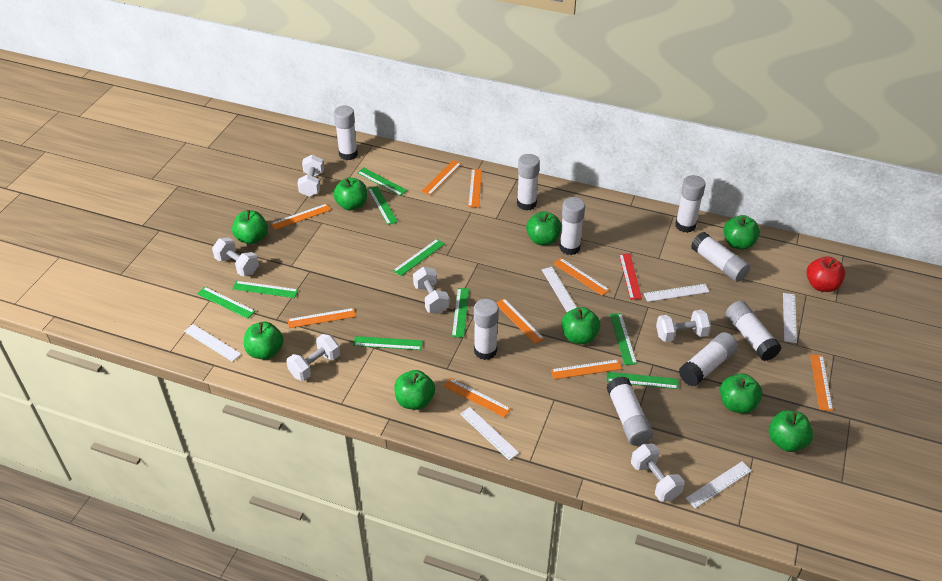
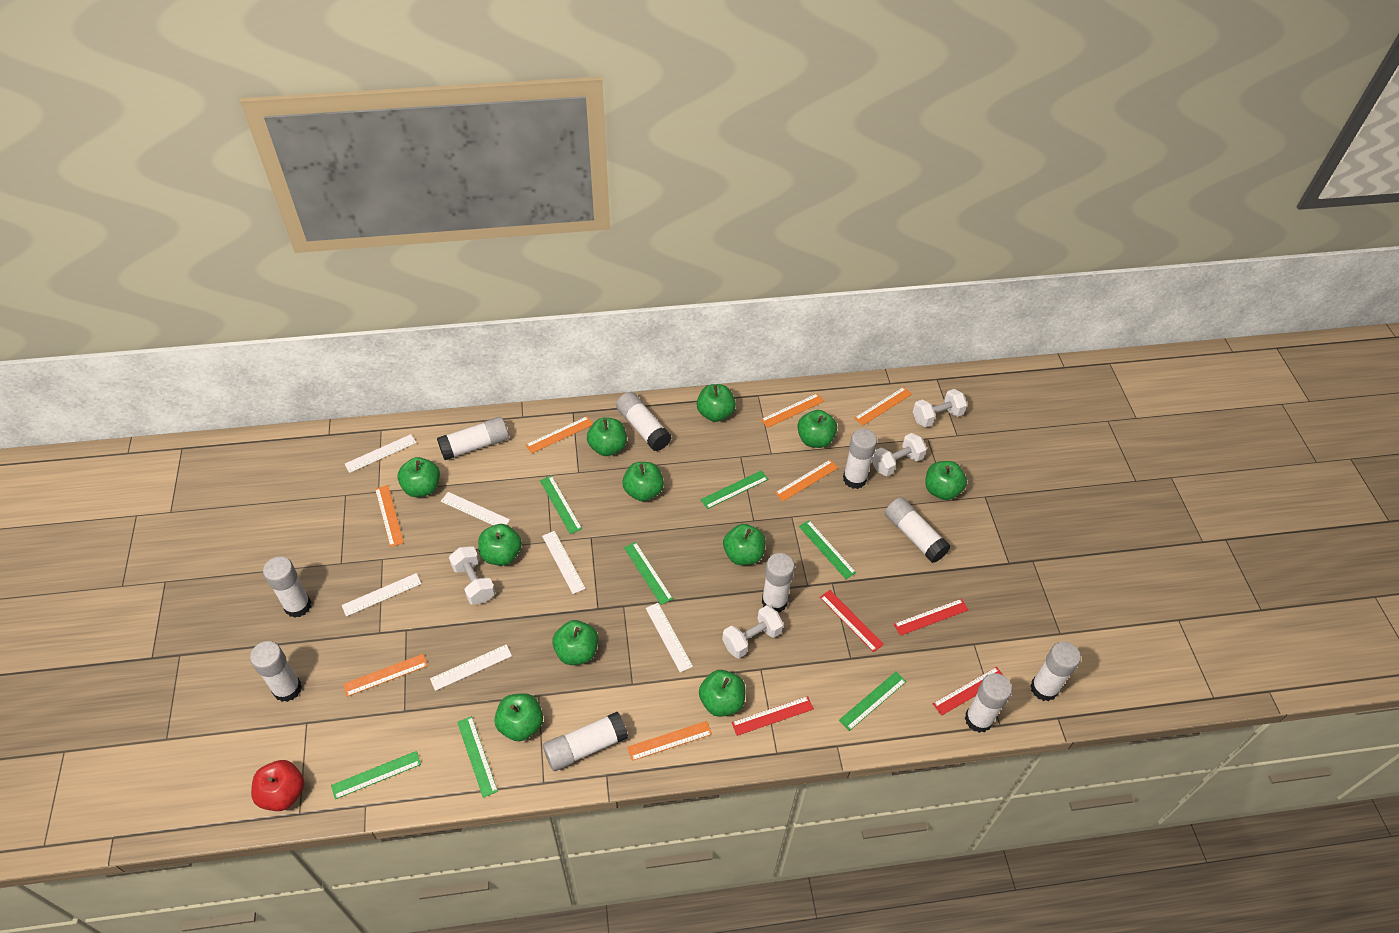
green apple: [232,210,268,245] [244,322,284,360] [333,177,367,211] [394,370,435,410] [526,211,561,245] [561,307,600,344] [720,373,762,414] [723,215,760,249] [769,410,813,452] = 9 -> [398,457,440,497] [478,524,522,566] [494,693,543,741] [552,620,598,665] [587,418,627,456] [622,462,664,502] [697,384,736,422] [699,670,745,717] [723,524,766,565] [797,410,837,448] [925,461,967,500] = 11
green ruler: [197,287,255,319] [232,281,298,298] [353,336,423,350] [357,168,407,196] [368,186,398,225] [393,239,445,276] [452,288,469,338] [607,372,679,389] [610,313,637,365] = 9 -> [331,751,421,799] [457,716,498,798] [540,475,582,534] [624,542,673,605] [701,470,768,509] [799,520,856,579] [839,672,907,731] = 7
orange ruler: [271,204,331,230] [287,308,356,328] [421,160,461,195] [444,378,511,418] [468,169,482,207] [496,298,545,344] [551,359,622,379] [553,258,610,296] [810,354,833,411] = 9 -> [343,654,428,697] [375,485,404,547] [526,416,593,454] [627,721,712,761] [761,393,824,428] [775,460,838,501] [855,387,912,426] = 7
red ruler: [619,253,642,300] = 1 -> [731,696,814,736] [820,590,884,652] [894,599,968,636] [933,667,1004,716] = 4
white dumbbell: [212,237,259,276] [286,334,340,381] [297,155,324,197] [413,267,449,314] [631,444,685,502] [656,310,711,342] = 6 -> [449,546,495,605] [722,605,783,658] [872,433,927,476] [913,389,968,428] = 4
white glue stick: [334,106,358,160] [474,299,499,360] [517,154,540,211] [559,197,585,255] [606,377,653,446] [675,175,705,233] [679,332,738,387] [691,232,751,282] [726,301,782,361] = 9 -> [250,641,302,702] [263,556,312,618] [437,417,509,460] [543,712,628,771] [616,392,671,451] [762,553,795,612] [843,429,877,489] [885,497,951,563] [965,673,1012,733] [1030,642,1081,701] = 10

